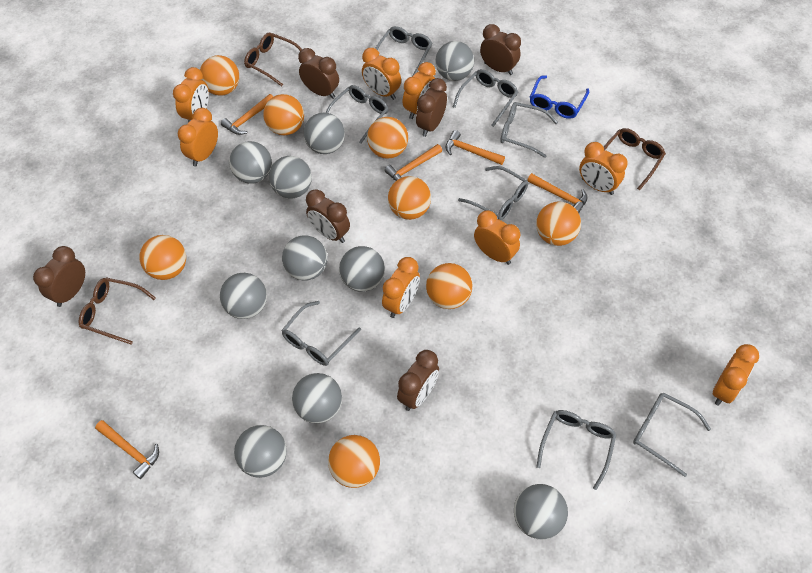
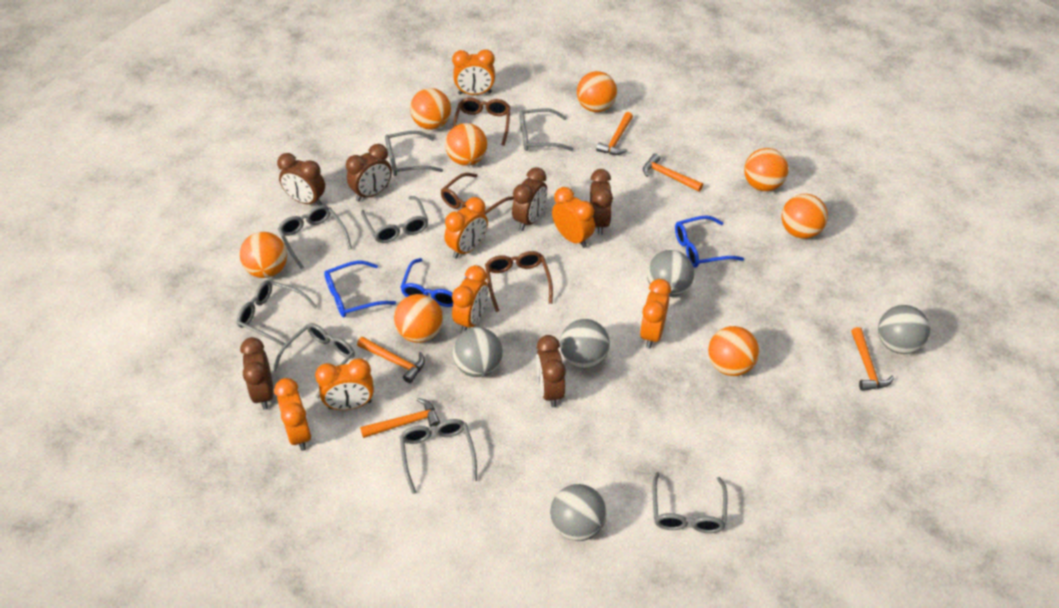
blue glasses: [530,75,589,119] = 1 -> [324,261,396,318] [400,258,466,307] [675,215,744,268] = 3
grey ball: [220,273,267,319] [229,141,272,184] [234,425,287,478] [269,156,312,199] [282,235,327,281] [292,373,342,423] [304,113,345,154] [339,246,385,292] [435,41,474,81] [514,484,568,539] = 10 -> [453,327,503,377] [550,484,607,541] [560,319,610,369] [647,250,694,297] [878,305,930,354] = 5
orange clock: [173,67,209,123] [178,108,218,166] [362,48,401,100] [382,257,420,318] [402,62,436,119] [474,210,520,265] [579,142,628,195] [713,344,759,406] = 8 -> [274,378,312,451] [315,358,374,410] [444,197,488,259] [452,49,495,95] [452,265,489,333] [552,187,595,248] [640,279,671,348] = 7

